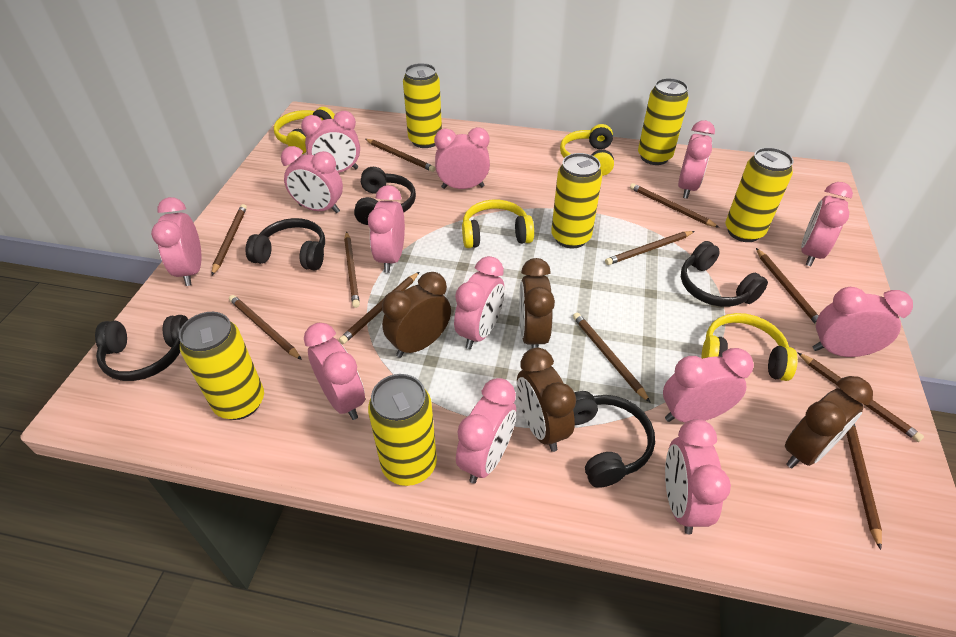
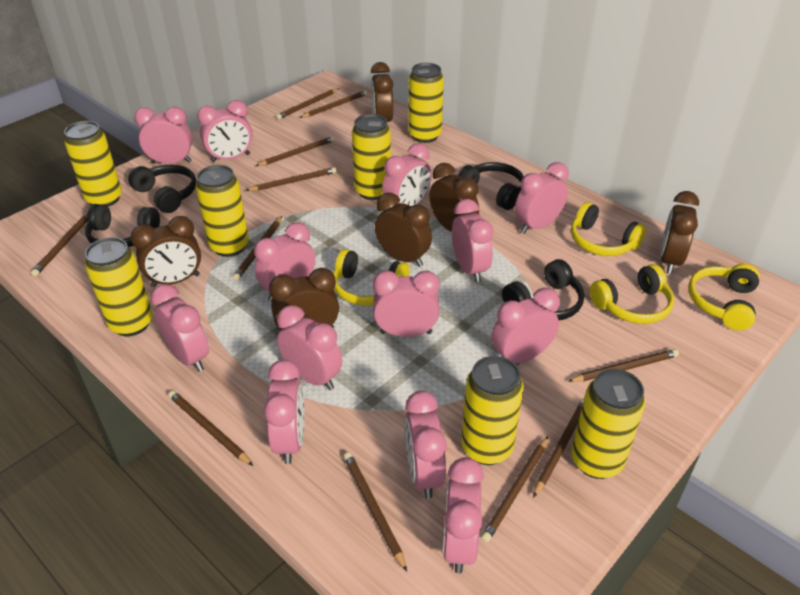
black headphones: [95,315,188,381] [245,218,325,270] [354,167,416,225] [573,391,655,488] [681,241,768,307] = 5 -> [85,204,160,247] [128,164,196,213] [458,162,524,210] [502,259,584,320] = 4
brown clock: [382,272,451,358] [517,347,576,452] [519,258,555,348] [785,376,873,468] = 4 -> [131,216,201,287] [269,268,339,330] [371,62,393,122] [375,192,432,267] [429,163,479,232] [660,191,699,274] = 6
yellow can: [179,312,264,420] [368,374,437,486] [403,63,442,148] [551,153,602,248] [638,78,689,165] [725,147,793,242] = 6 -> [64,121,122,207] [85,237,153,336] [196,165,249,257] [352,114,391,200] [408,63,444,143] [461,356,524,465] [571,369,645,479] = 7

